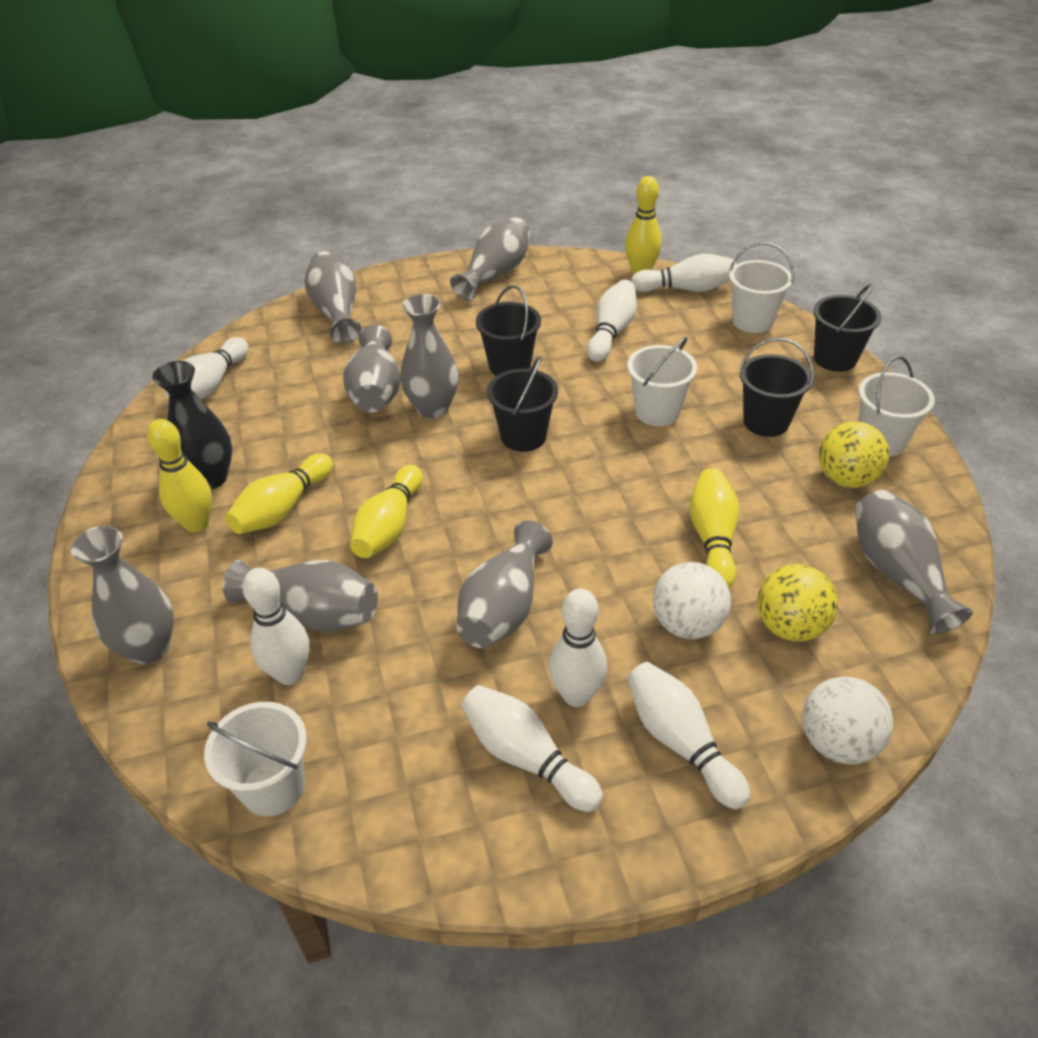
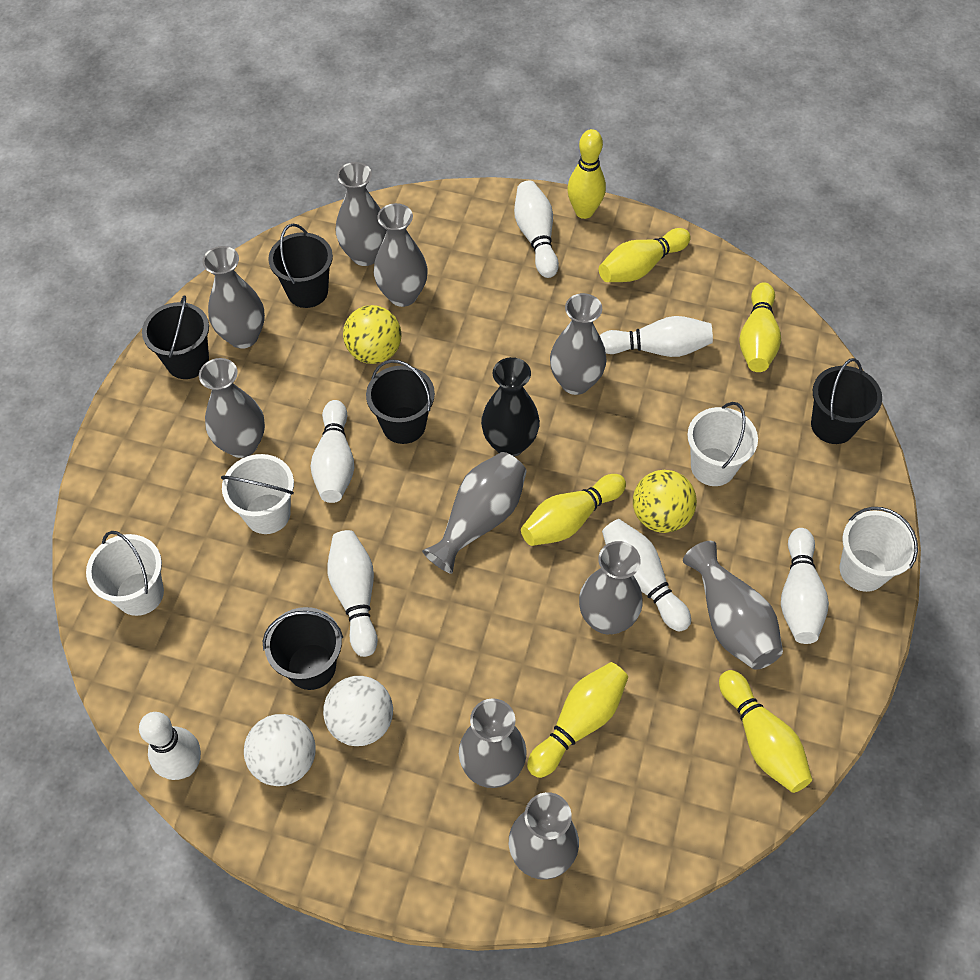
black bucket: [476,285,541,376] [487,357,558,452] [740,337,814,437] [813,284,882,372] = 4 -> [142,295,209,379] [263,607,343,690] [268,224,333,308] [366,360,435,444] [811,358,882,444] = 5
grey vase: [71,526,174,664] [223,560,378,632] [305,251,362,344] [343,325,400,413] [400,294,458,418] [450,217,531,301] [456,520,553,648] [855,490,973,634] = 8 -> [199,358,265,458] [202,246,265,349] [336,162,387,266] [374,203,428,307] [422,452,527,574] [459,698,527,788] [509,792,579,880] [550,293,607,395] [579,541,643,634] [683,541,783,670] = 10
yellow bowling pin: [147,419,212,533] [225,453,333,534] [350,465,423,558] [625,176,662,275] [689,468,739,588] = 5 -> [521,474,626,546] [527,662,628,778] [567,129,606,219] [599,228,691,282] [719,670,812,793] [739,282,781,372] = 6

